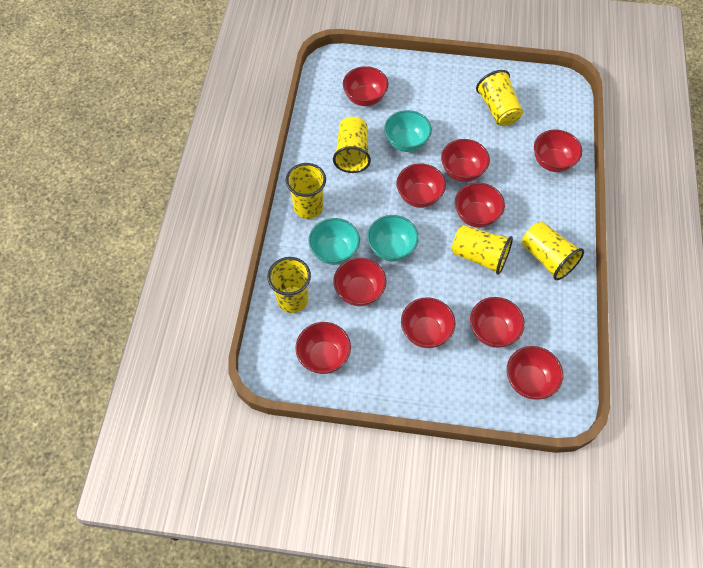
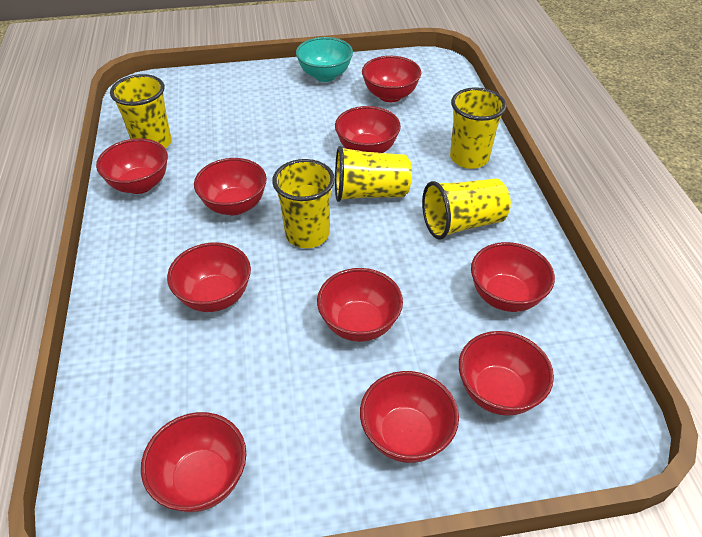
turquoise bowl: [308,218,360,265] [367,215,419,261] [384,110,432,152] = 3 -> [296,37,353,82] = 1
yellow cup: [267,257,311,313] [286,163,326,219] [333,117,371,173] [452,225,513,275] [476,70,523,126] [522,222,584,280] = 6 -> [110,74,172,149] [272,159,335,248] [335,146,411,202] [422,179,511,240] [450,87,506,169] = 5

